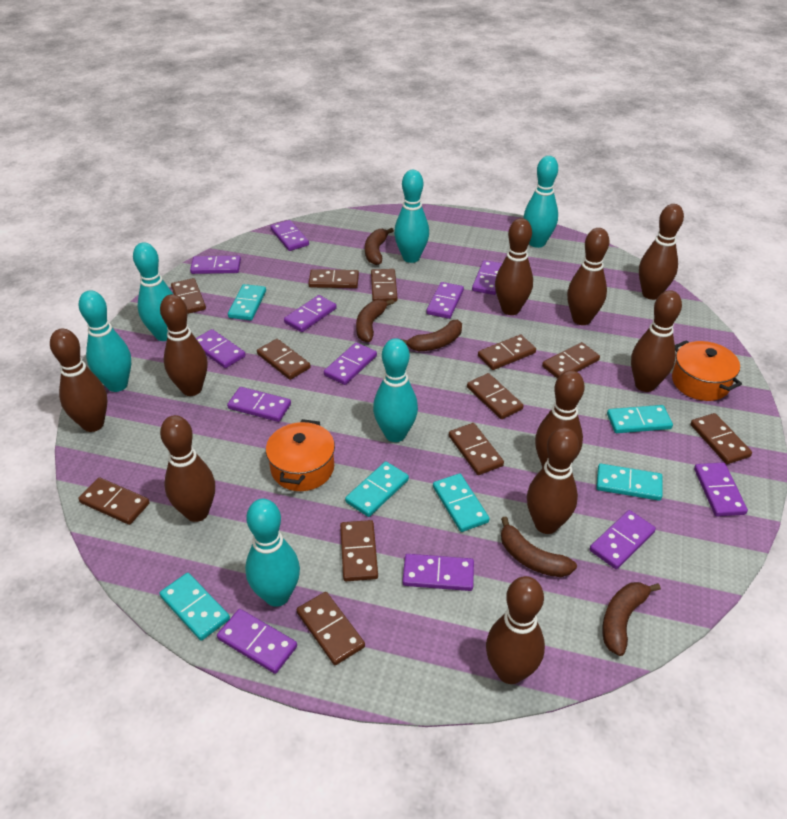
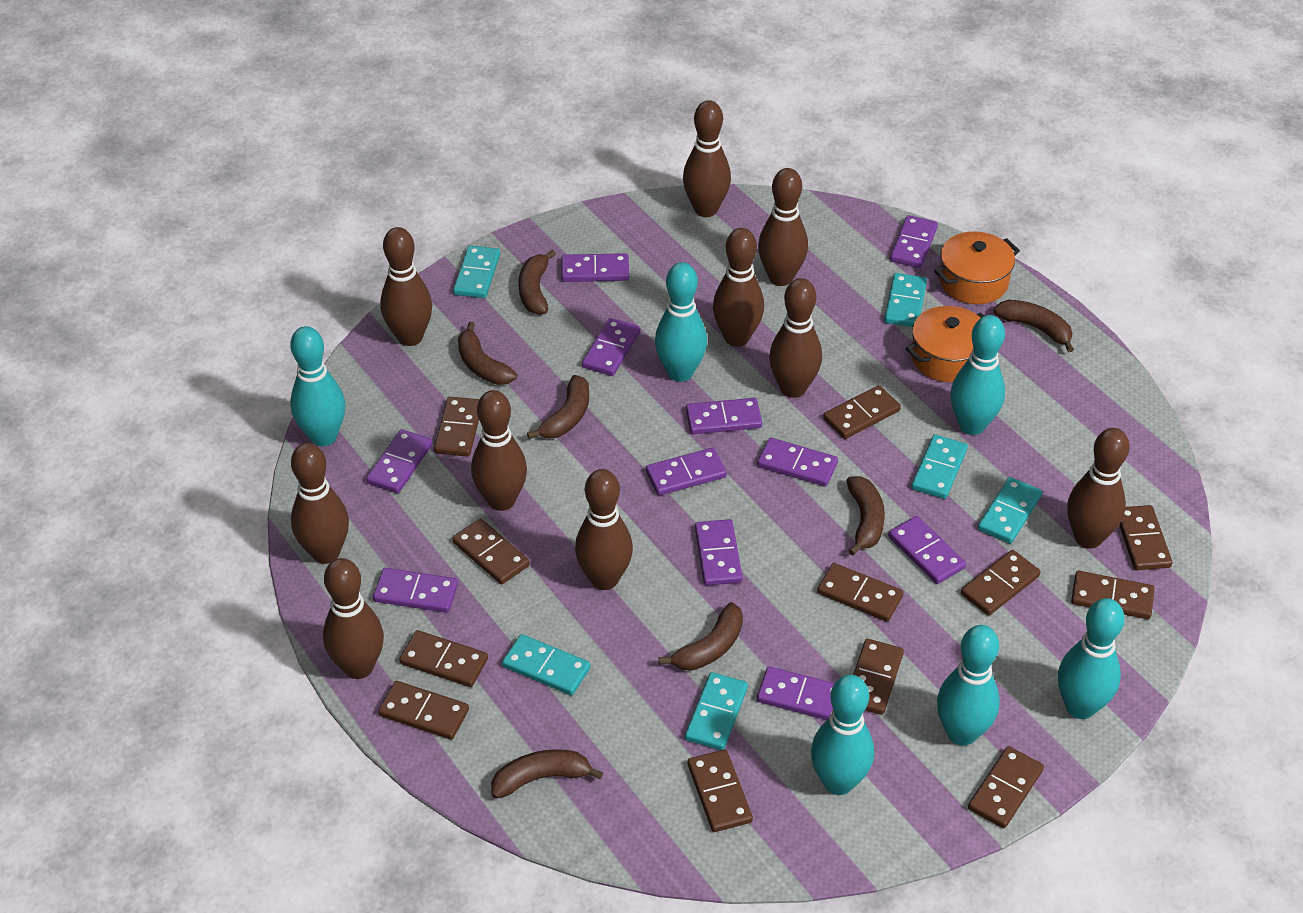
brown banana: [356,299,394,342] [365,228,394,265] [401,320,462,351] [501,516,577,577] [603,582,661,656] = 5 -> [458,322,517,385] [491,749,603,799] [519,250,556,315] [527,375,589,439] [659,602,743,671] [846,476,885,556] [994,300,1074,352] = 7
purple domino: [190,256,241,274] [196,329,246,368] [217,609,297,674] [227,387,291,422] [270,220,309,251] [284,295,337,332] [324,342,377,385] [403,554,474,591] [426,282,464,319] [472,260,502,295] [590,510,656,569] [694,463,748,516] = 12 -> [366,429,433,493] [373,568,458,613] [561,253,629,282] [582,318,640,376] [646,448,727,496] [686,398,762,434] [695,519,743,586] [757,437,838,487] [757,666,835,720] [888,516,966,584] [890,215,938,268] = 11

